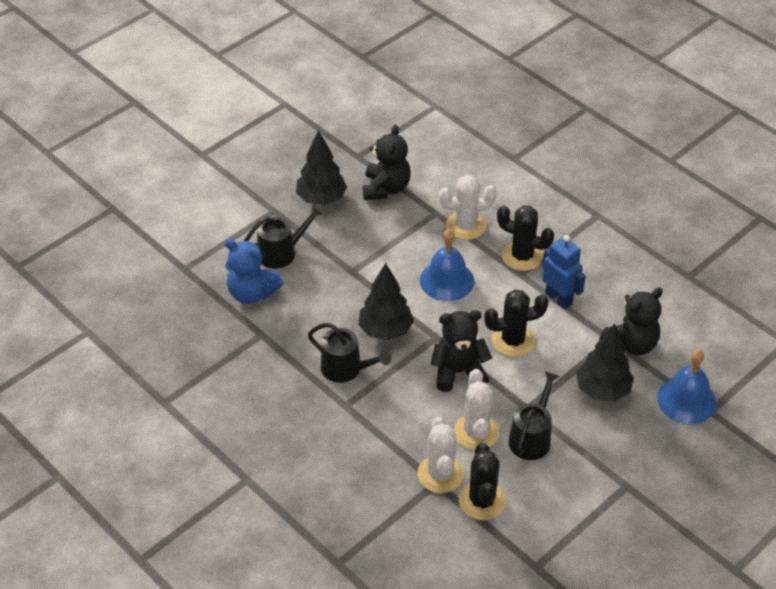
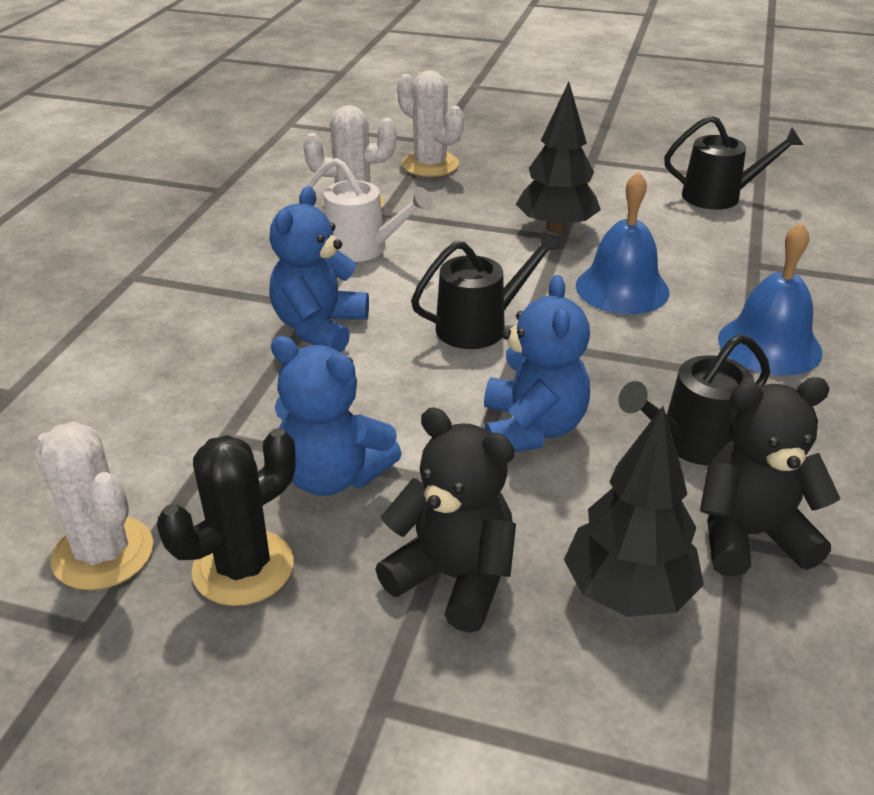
black cactus: [459,443,506,520] [484,289,548,357] [497,206,554,271] = 3 -> [157,428,296,606] = 1
black teddy bear: [363,124,411,200] [431,310,492,392] [599,287,663,355] = 3 -> [375,408,516,633] [700,377,840,577] = 2
black tree: [296,130,347,205] [358,263,414,341] [576,324,634,402] = 3 -> [516,82,601,233] [564,406,704,617] = 2
blue robot: [542,235,586,309] = 1 -> none = 0
blue teddy bear: [225,239,283,304] = 1 -> [269,186,369,352] [271,336,402,496] [484,275,590,452] = 3
white watering can: none = 0 -> [306,158,433,262] = 1

